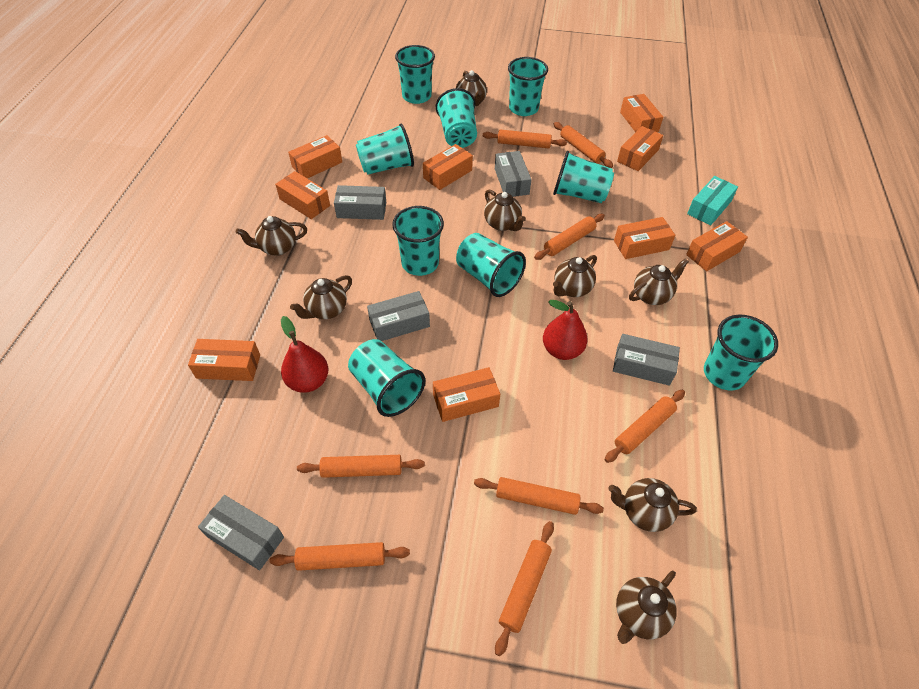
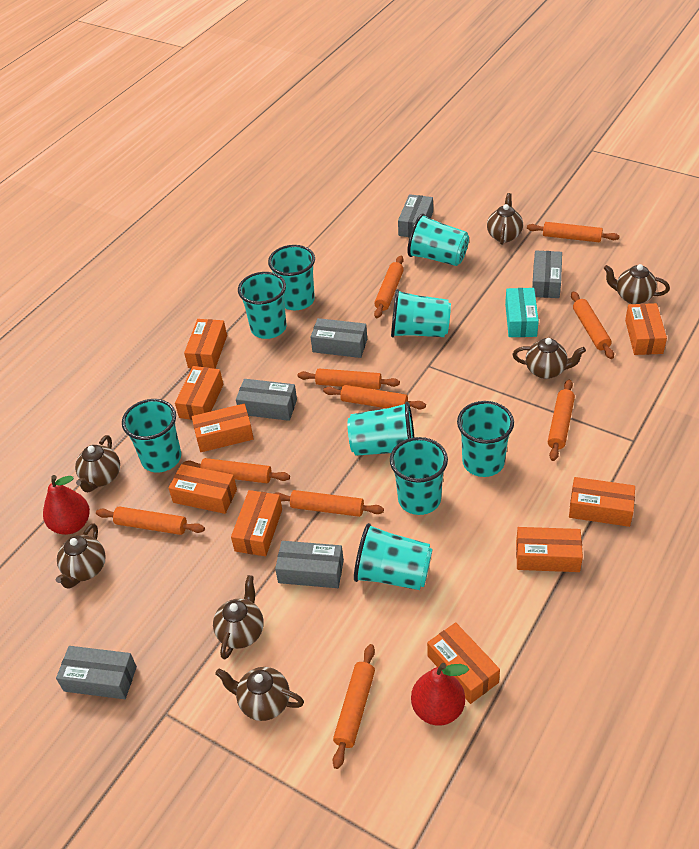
brown teapot: [236,216,307,256] [290,275,352,319] [456,70,487,106] [484,189,526,231] [553,255,597,297] [608,478,697,532] [616,571,677,644] [629,258,689,305] = 8 -> [56,523,106,589] [75,435,120,492] [213,575,264,660] [215,667,304,721] [487,193,523,245] [512,338,586,379] [604,264,670,304] = 7
grey box: [198,495,284,570] [334,185,386,220] [367,291,430,341] [495,151,532,197] [613,334,680,386] = 5 -> [56,646,137,699] [236,379,297,421] [275,541,344,588] [311,318,367,358] [398,194,433,237] [532,251,562,298] = 6
orange rolling pin: [270,542,410,571] [297,455,425,478] [474,477,604,515] [483,129,567,148] [495,521,554,656] [534,214,605,260] [554,122,613,168] [604,390,685,463] = 8 -> [96,507,205,535] [183,458,290,483] [274,490,384,517] [298,369,400,390] [323,385,426,409] [333,644,375,769] [374,255,404,318] [527,222,619,242] [548,379,575,461] [571,292,614,359] = 10

